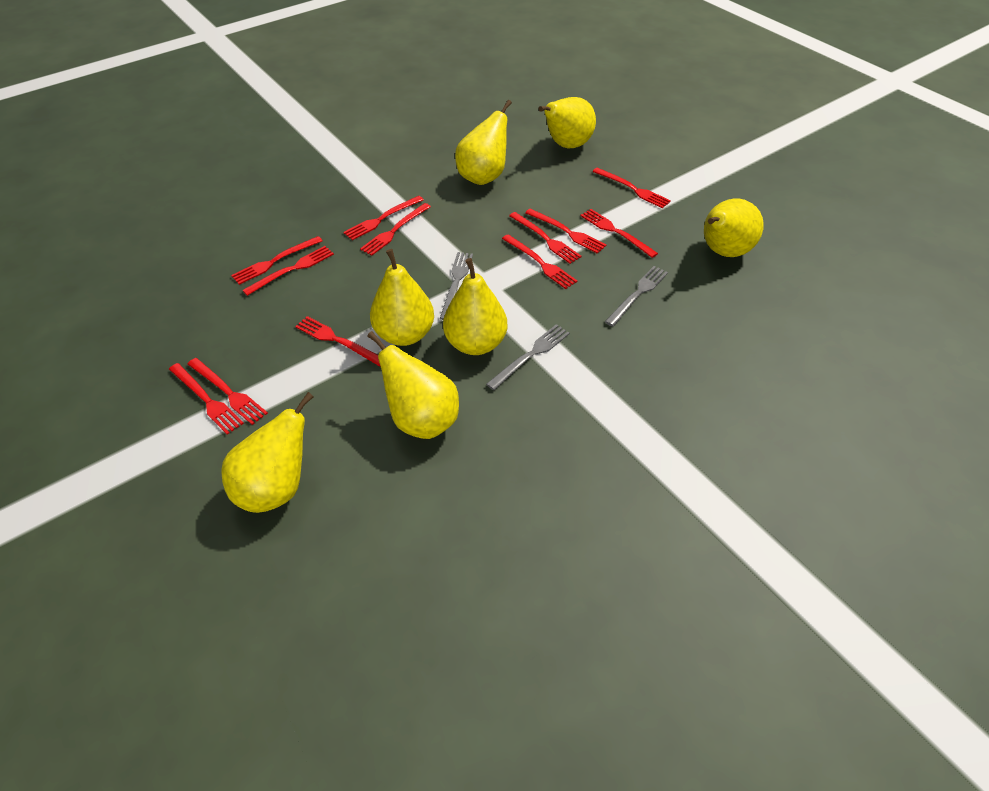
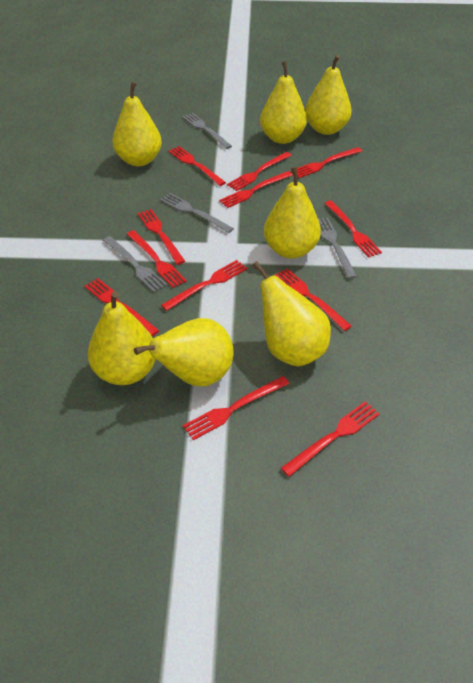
grey fork: [440,252,473,320] [486,324,570,390] [605,266,668,326] = 3 -> [103,236,167,292] [160,193,234,233] [182,113,232,149] [318,218,357,279] = 4

